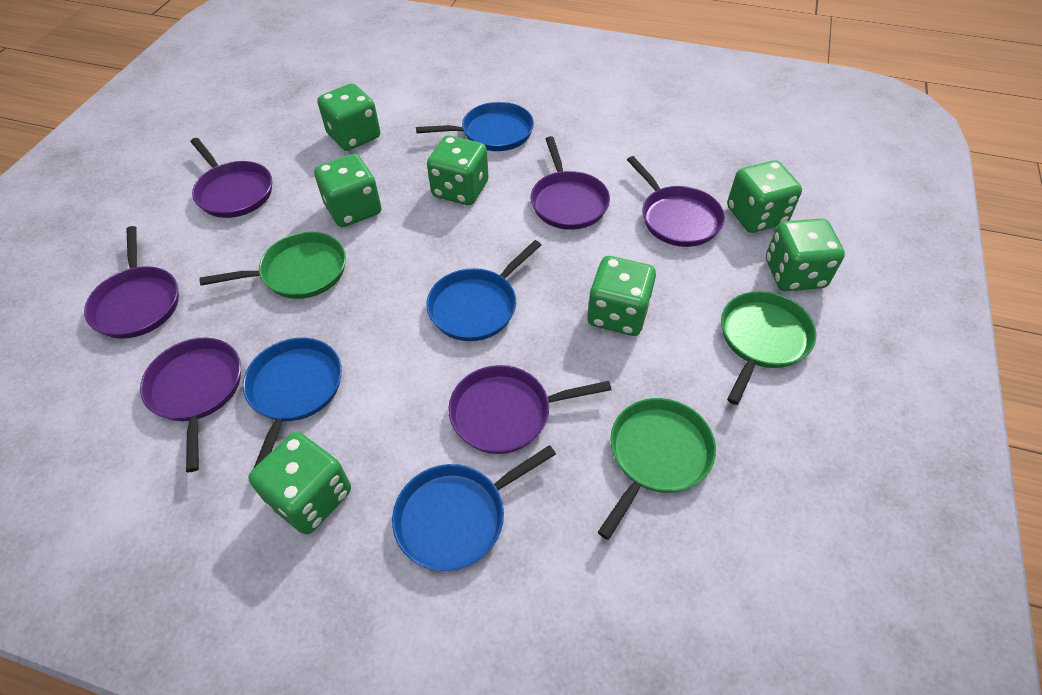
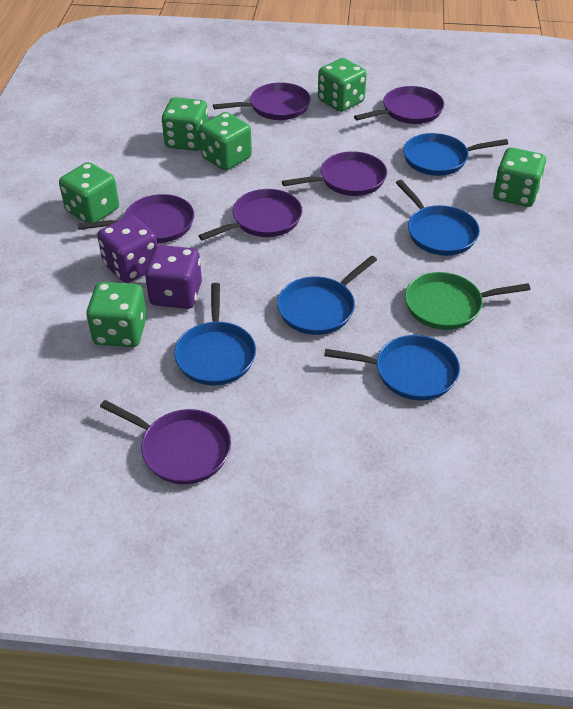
blue pan: [243,338,342,469] [392,445,556,571] [416,102,534,151] [426,240,541,341] = 4 -> [174,283,256,386] [277,255,377,335] [324,335,460,401] [396,180,480,256] [403,133,508,176] = 5
green dice: [248,432,351,534] [314,154,381,227] [317,83,380,151] [427,135,489,205] [587,256,656,336] [727,160,802,233] [766,218,845,291] = 7 -> [59,162,119,223] [86,282,147,347] [162,97,208,151] [199,112,252,171] [318,58,367,112] [493,147,546,207] = 6
green pan: [199,232,346,299] [598,398,716,540] [721,291,816,405] = 3 -> [405,272,531,330] = 1
purple dice: none = 0 -> [97,215,158,283] [145,245,202,309] = 2

